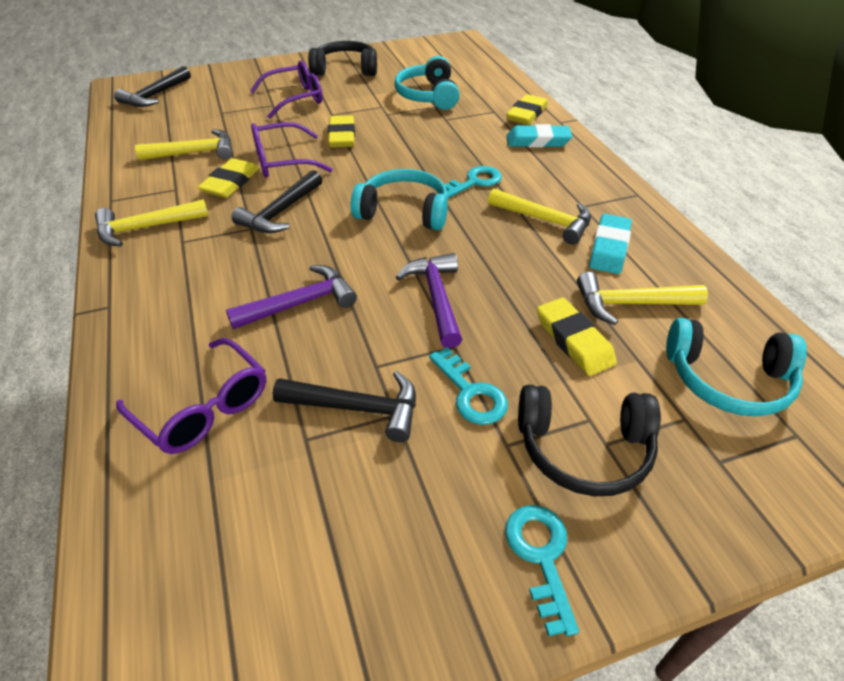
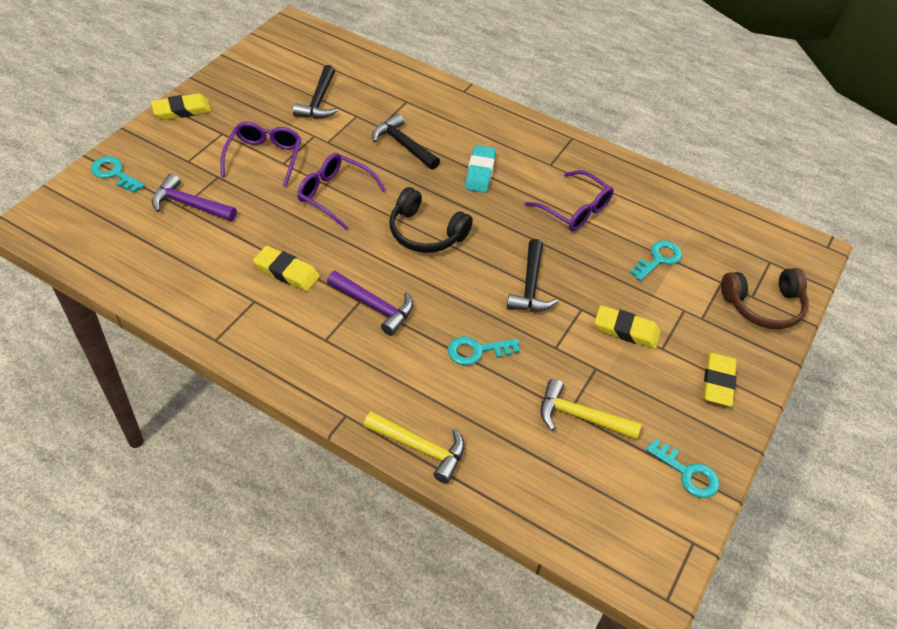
black headphones: [308,41,377,76] [518,385,661,496] = 2 -> [389,187,473,253] = 1
brown headphones: none = 0 -> [721,268,808,329] = 1
turquoise eraser: [507,124,572,148] [589,214,632,274] = 2 -> [465,145,496,193] = 1
turquoise headphones: [351,169,448,230] [394,56,460,110] [666,318,807,416] = 3 -> none = 0
turquoise key: [429,347,508,425] [437,166,502,198] [505,505,579,636] = 3 -> [91,156,145,193] [448,336,520,366] [630,240,682,281] [646,439,719,498] = 4
yellow hammer: [95,199,209,247] [135,129,233,161] [488,188,591,244] [577,272,708,325] = 4 -> [364,411,465,484] [540,379,642,440] = 2

